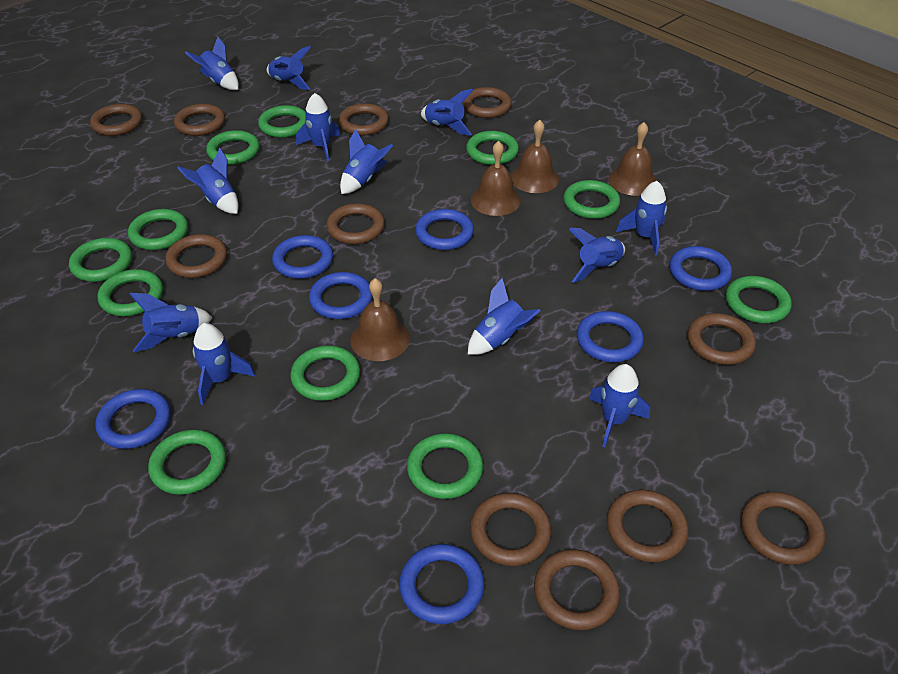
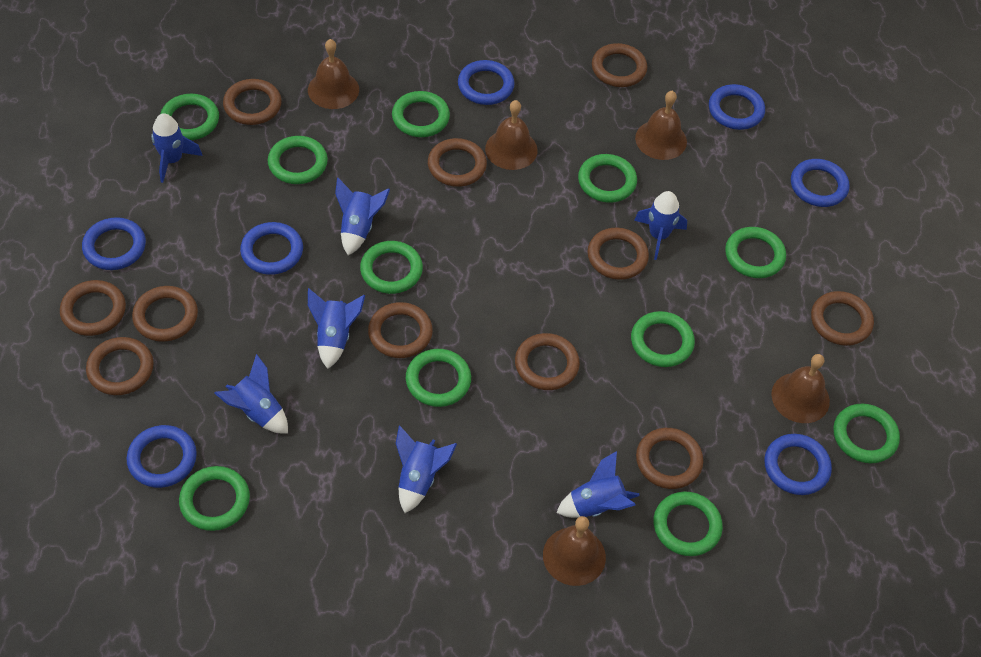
blue rocket: [130,293,213,352] [177,148,239,214] [185,37,239,90] [193,323,255,405] [267,46,311,90] [296,93,340,161] [340,129,393,194] [421,89,473,135] [468,278,540,355] [569,228,625,283] [589,364,650,447] [616,181,667,255] = 12 -> [151,113,203,183] [214,354,288,434] [308,288,365,369] [335,178,390,255] [396,426,457,513] [556,451,640,518] [634,191,687,260] = 7
brown bell: [350,278,410,361] [471,141,521,216] [511,120,559,193] [608,122,657,196] = 4 -> [308,39,359,109] [485,100,538,170] [543,516,606,586] [635,91,687,160] [771,354,830,423] = 5

